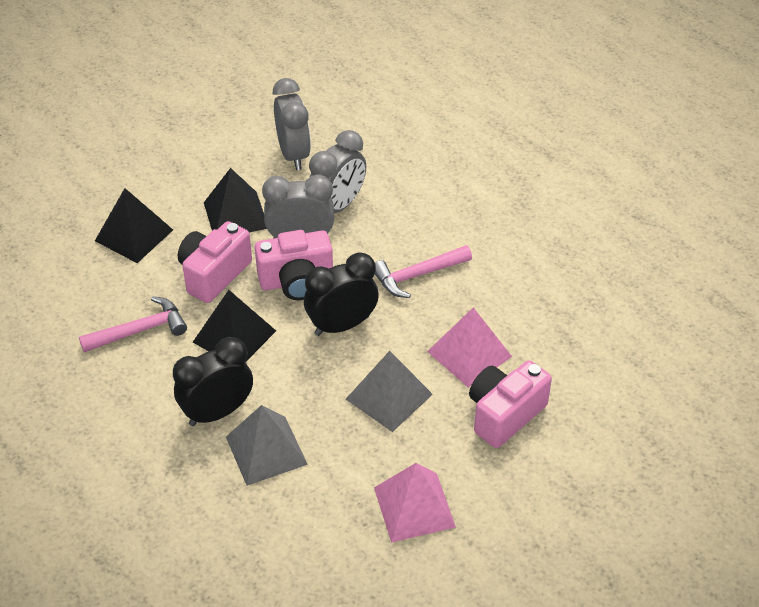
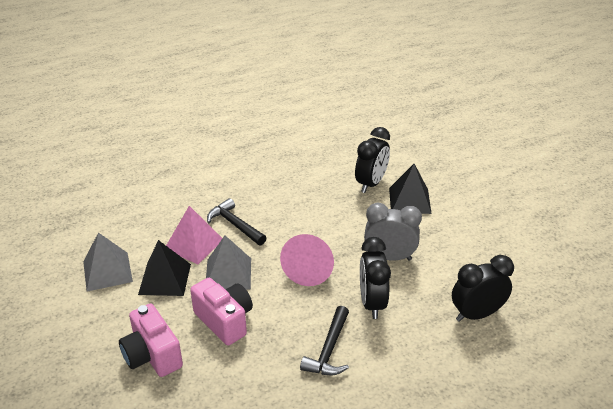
black clock: [173,337,253,426] [304,253,379,336] = 2 -> [355,127,390,193] [360,237,391,319] [452,255,514,322] = 3
black hammer: none = 0 -> [207,198,267,245] [300,306,349,375] = 2
black pyramid: [95,188,173,263] [193,290,276,361] [204,168,267,232] = 3 -> [138,240,191,296] [389,164,432,214] = 2
grey clock: [262,174,334,238] [273,78,311,170] [309,130,366,213] = 3 -> [364,202,422,261] = 1
pink camera: [178,221,252,303] [255,230,333,300] [469,360,552,448] = 3 -> [119,303,183,377] [190,278,253,345] = 2
pink cone: none = 0 -> [280,234,334,286] = 1
pink hammer: [79,296,187,352] [375,245,472,298] = 2 -> none = 0
pink pyramid: [374,463,456,543] [427,307,512,387] = 2 -> [166,206,222,264] = 1

